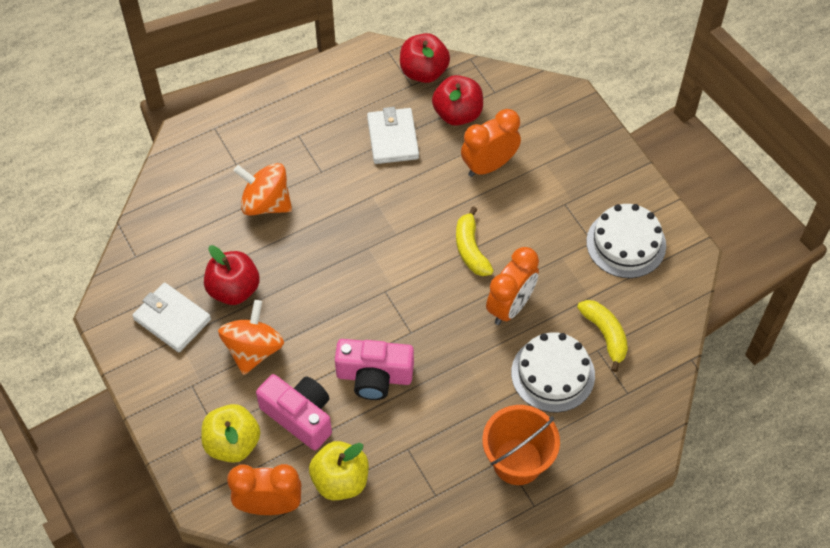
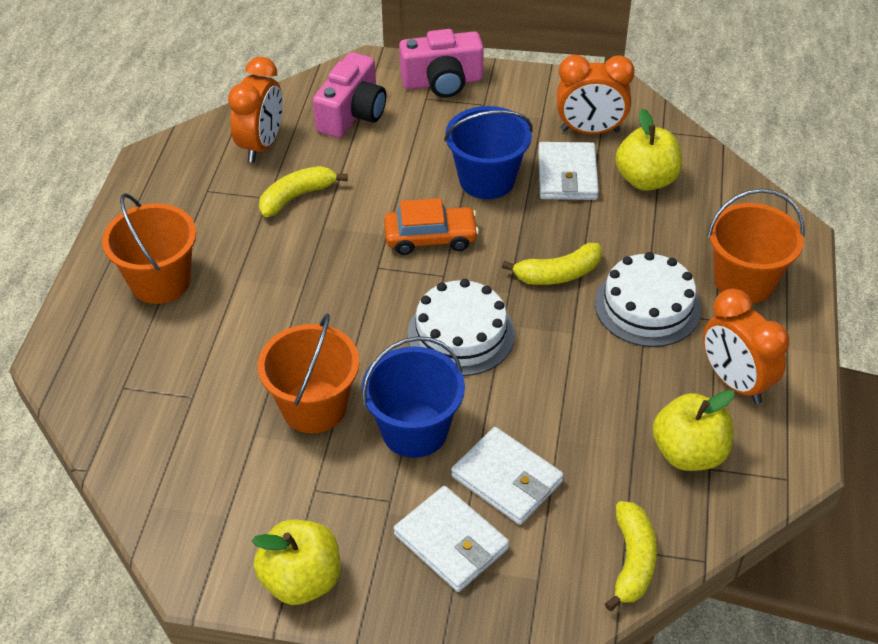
blue bucket: none = 0 -> [362,336,465,458] [444,106,533,199] = 2
orange bucket: [482,405,560,485] = 1 -> [102,193,196,304] [258,313,360,433] [707,189,805,303] = 3
orange car: none = 0 -> [384,198,479,255] = 1
orange spinning top: [218,300,284,375] [234,163,292,216] = 2 -> none = 0
red apple: [204,245,260,305] [400,33,450,83] [432,75,483,126] = 3 -> none = 0
white wallet: [132,283,211,353] [367,107,419,164] = 2 -> [394,486,509,592] [451,427,564,525] [538,142,599,200] = 3
yellow apple: [201,404,260,463] [309,441,369,500] = 2 -> [252,520,341,605] [615,109,682,191] [653,390,734,471] = 3
yellow banana: [456,206,494,276] [577,300,628,372] = 2 -> [259,166,348,217] [502,243,602,285] [605,501,657,611] = 3

